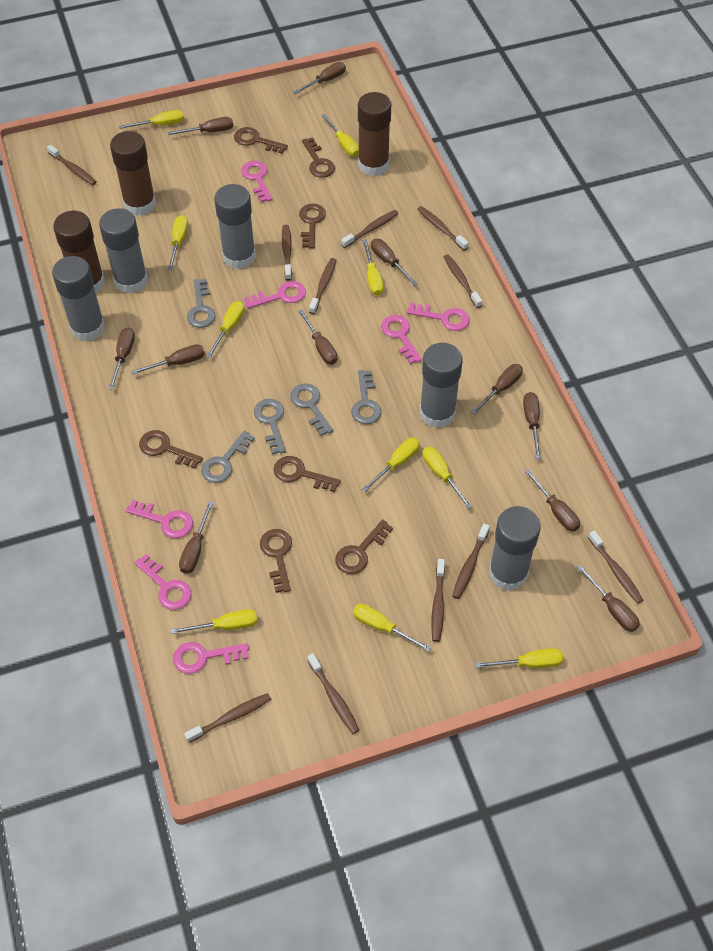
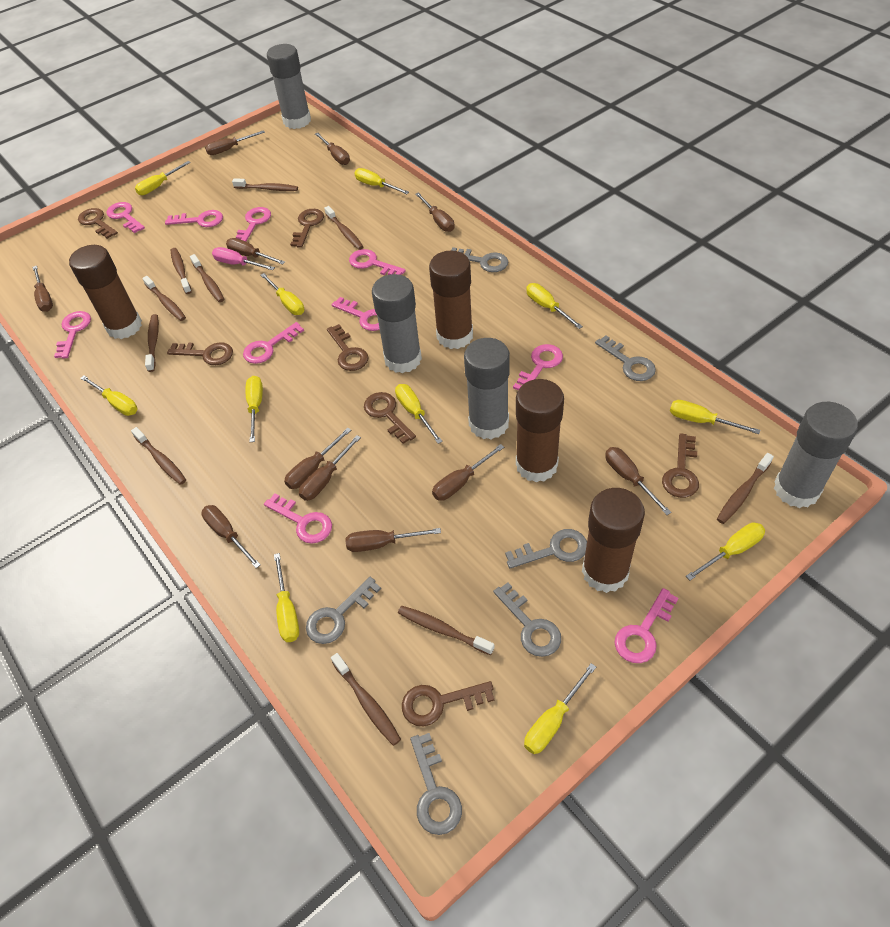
brown glue stick: [53,211,105,294] [110,131,156,216] [358,92,391,176] = 3 -> [69,245,142,339] [429,250,473,349] [516,379,564,482] [582,488,645,593] = 4
brown toothbrush: [47,145,97,185] [184,693,271,743] [282,225,292,281] [307,653,359,734] [309,258,336,314] [341,210,398,248] [417,206,469,251] [431,559,445,642] [444,254,482,308] [452,524,490,599] [588,530,643,604] = 11 -> [131,427,186,485] [142,276,186,321] [145,314,159,372] [171,248,192,294] [190,254,224,302] [232,178,298,191] [324,206,363,250] [331,653,401,746] [398,606,494,655] [717,453,774,524] = 10
grey glue stick: [52,256,105,342] [99,208,148,294] [214,184,256,269] [419,343,463,428] [488,506,541,591] = 5 -> [267,44,311,129] [372,274,422,373] [464,338,510,439] [774,402,858,508] = 4
grey key: [187,279,216,328] [201,430,255,483] [254,399,286,454] [290,384,333,436] [351,370,382,424] = 5 -> [306,577,381,644] [410,733,462,835] [451,247,508,272] [493,583,561,657] [505,529,587,568] [595,335,656,381] = 6
pink key: [126,500,193,538] [134,554,191,610] [173,642,249,674] [241,161,273,202] [244,281,306,309] [381,315,422,364] [407,303,470,331] = 7 -> [54,311,91,358] [106,202,145,233] [165,210,223,227] [236,207,271,241] [243,322,304,364] [264,493,332,544] [331,297,380,331] [349,249,406,275] [513,344,563,390] [615,588,678,663] = 10
pink screwdriver: none = 0 -> [212,247,275,270] = 1
yellow screwdriver: [119,110,184,129] [168,215,188,270] [171,609,258,634] [206,301,245,358] [321,114,359,157] [353,604,431,652] [362,438,420,492] [363,240,383,296] [422,447,472,509] [475,648,564,668] = 10 -> [80,376,138,416] [135,161,191,195] [246,376,263,442] [261,273,304,315] [274,553,299,642] [354,168,409,194] [395,384,443,444] [524,663,596,754] [526,283,583,329] [670,400,760,434] [686,522,765,580] = 11

